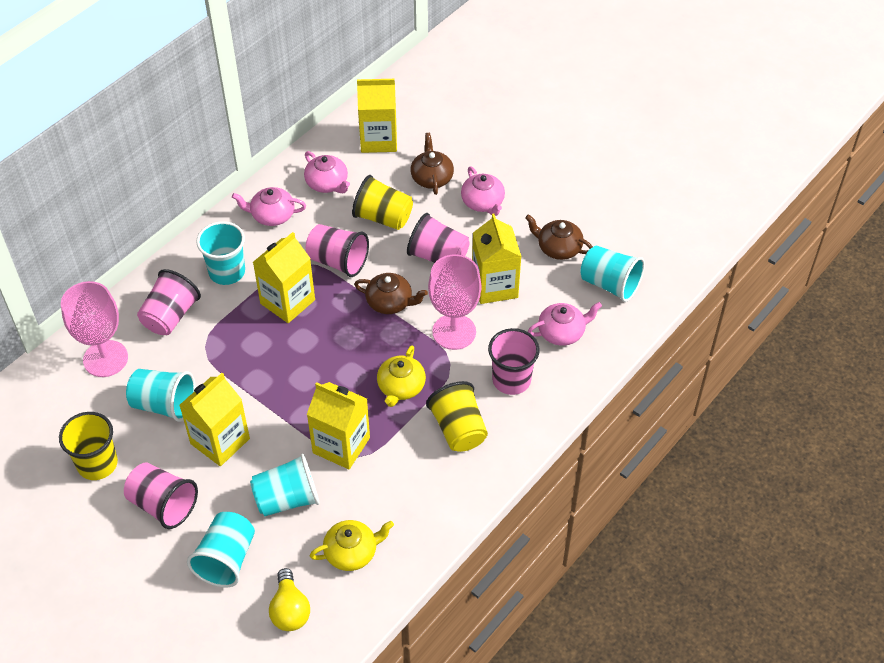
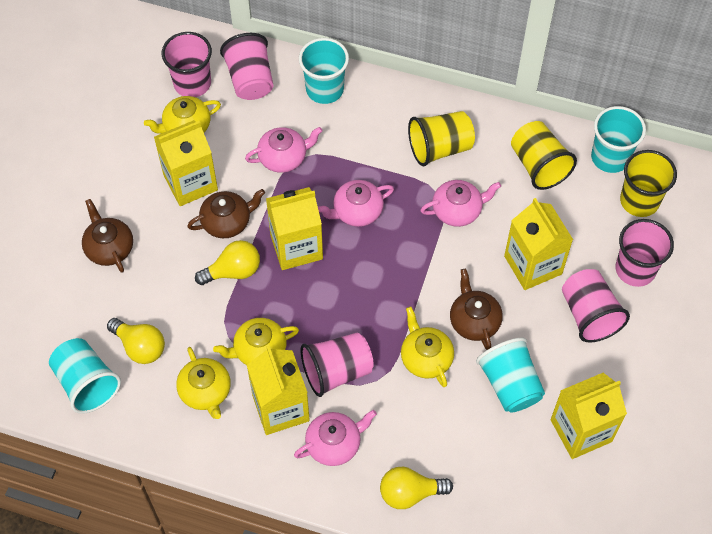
pink goblet: [61,281,128,377] [428,254,481,350] = 2 -> none = 0
turquoise cup: [126,369,196,422] [187,512,255,587] [196,221,245,285] [250,454,320,516] [580,245,645,302] = 5 -> [49,338,121,414] [299,38,349,104] [476,337,545,413] [591,106,646,173] = 4
yellow light bulb: [269,568,310,631] = 1 -> [107,318,165,364] [195,240,260,285] [380,467,453,509] = 3
yellow teapot: [310,520,394,571] [377,345,426,407] = 2 -> [144,96,221,134] [176,347,231,419] [213,318,299,365] [401,307,454,387] = 4

